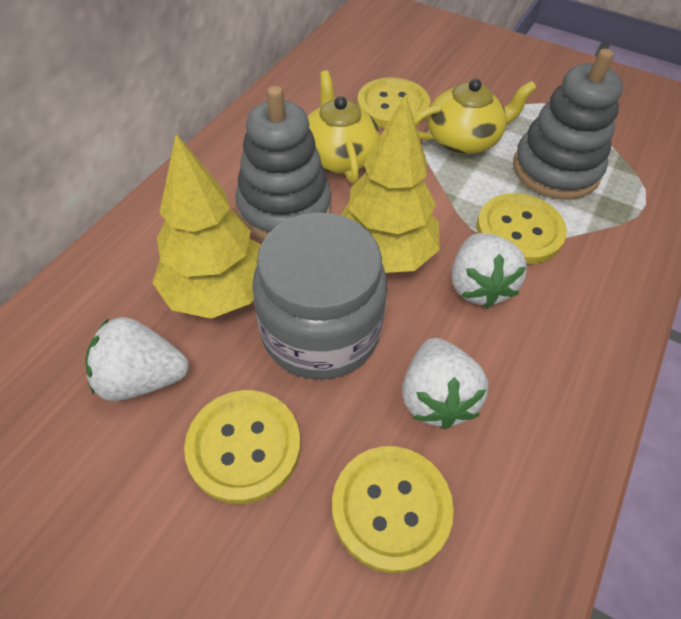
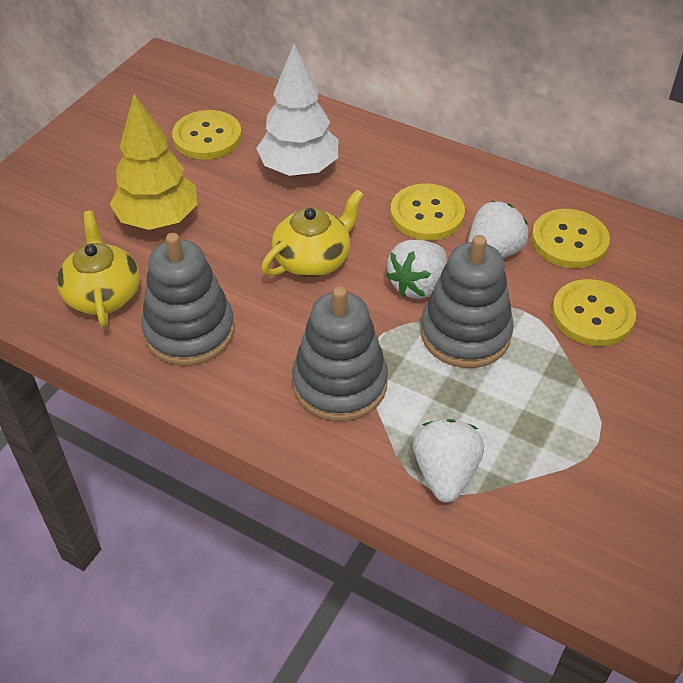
grey jar: [252,212,387,379] = 1 -> none = 0
grey stacking toy: [235,86,331,240] [513,49,623,200] = 2 -> [141,233,234,366] [292,286,388,422] [421,235,514,368] = 3
white tree: none = 0 -> [256,44,338,176] = 1
yellow tree: [152,134,261,319] [340,94,440,273] = 2 -> [110,94,198,230] = 1

